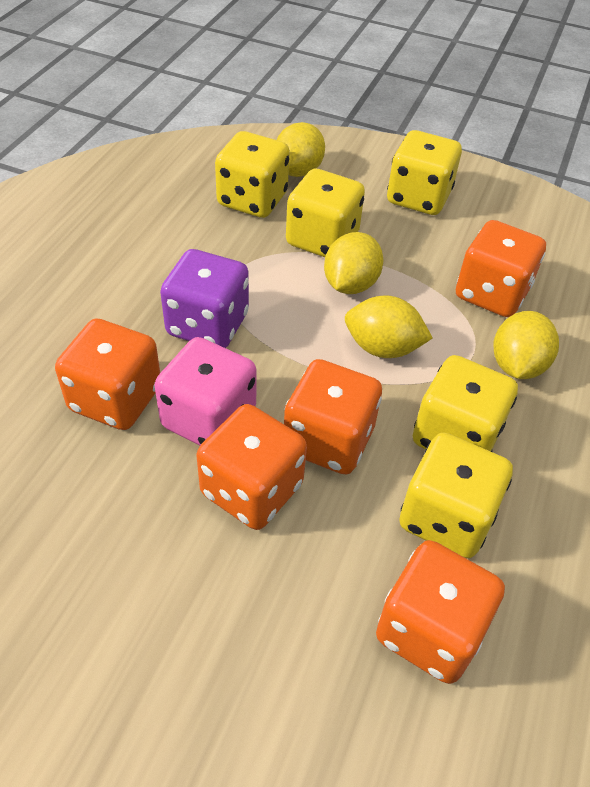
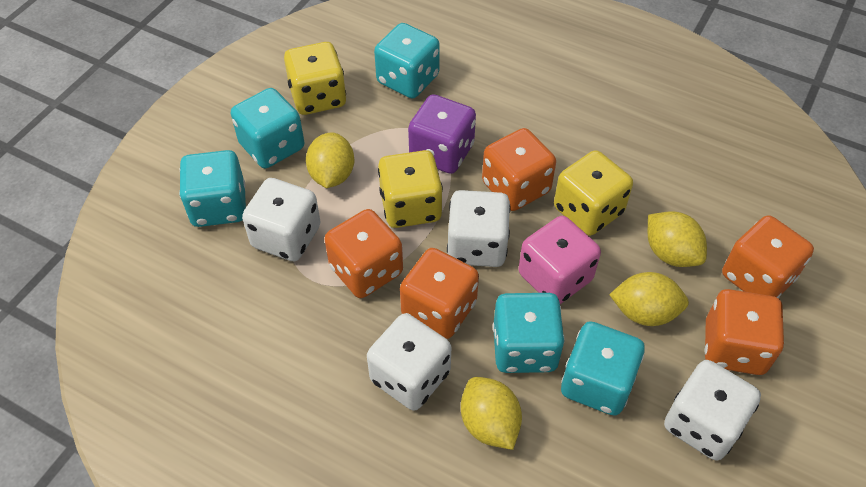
turquoise dice: none = 0 -> [179,150,246,227] [231,88,304,168] [374,23,440,98] [493,293,565,373] [561,321,645,416] = 5
white dice: none = 0 -> [242,178,321,261] [367,313,451,411] [447,190,511,267] [664,360,761,460] = 4
yellow dice: [215,131,290,218] [286,169,365,257] [387,130,462,215] [399,433,513,559] [413,355,518,452] = 5 -> [284,42,346,115] [378,150,443,228] [554,150,633,236] = 3

